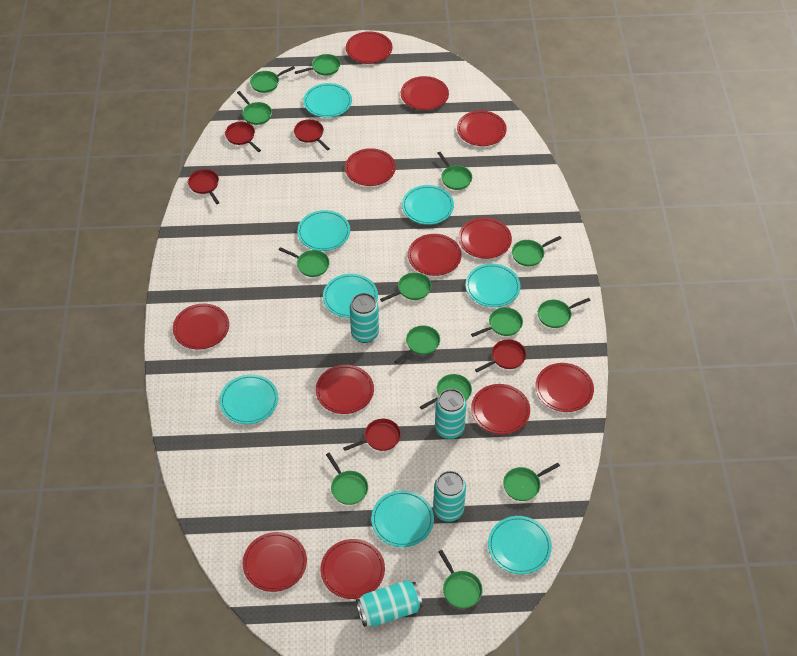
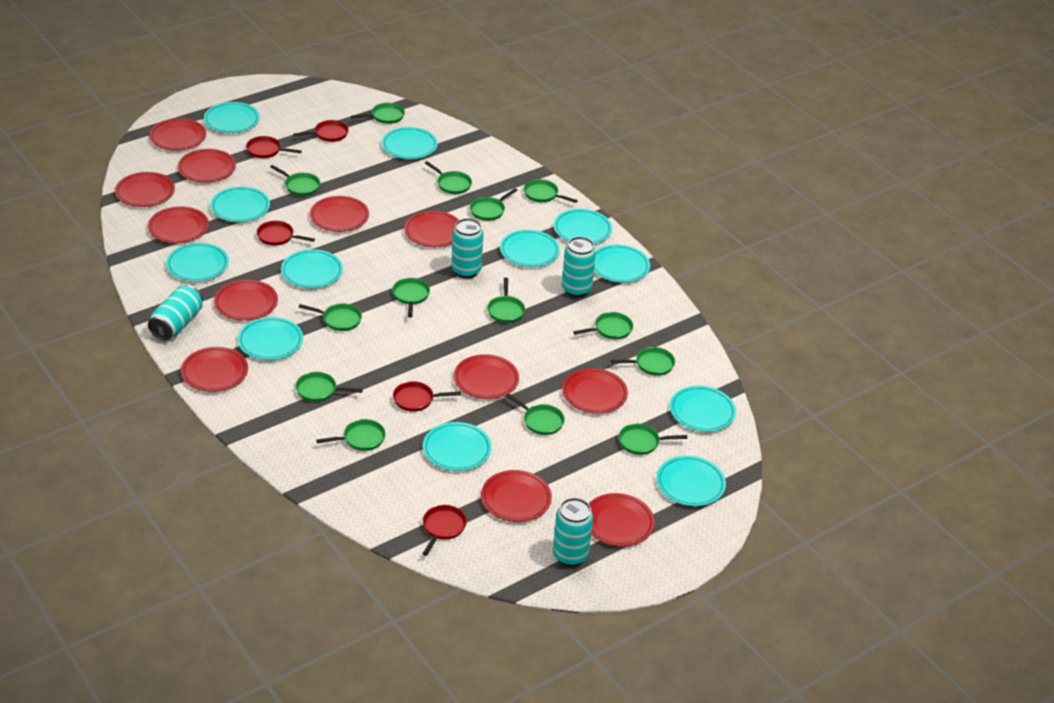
turquoise plate: [220,374,278,424] [297,210,350,251] [303,83,352,118] [323,274,378,318] [371,490,434,547] [402,185,454,225] [465,264,520,307] [488,516,552,574] = 8 -> [166,243,229,282] [204,102,260,133] [210,187,270,222] [238,317,303,360] [281,249,343,288] [382,127,438,159] [423,422,492,471] [500,230,560,267] [554,209,612,244] [594,245,650,283] [657,456,726,506] [670,386,736,432] = 12

